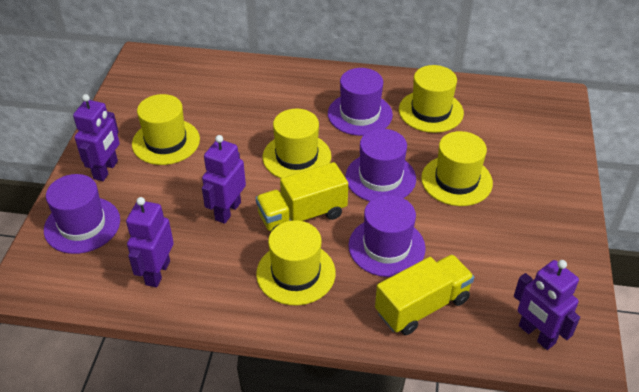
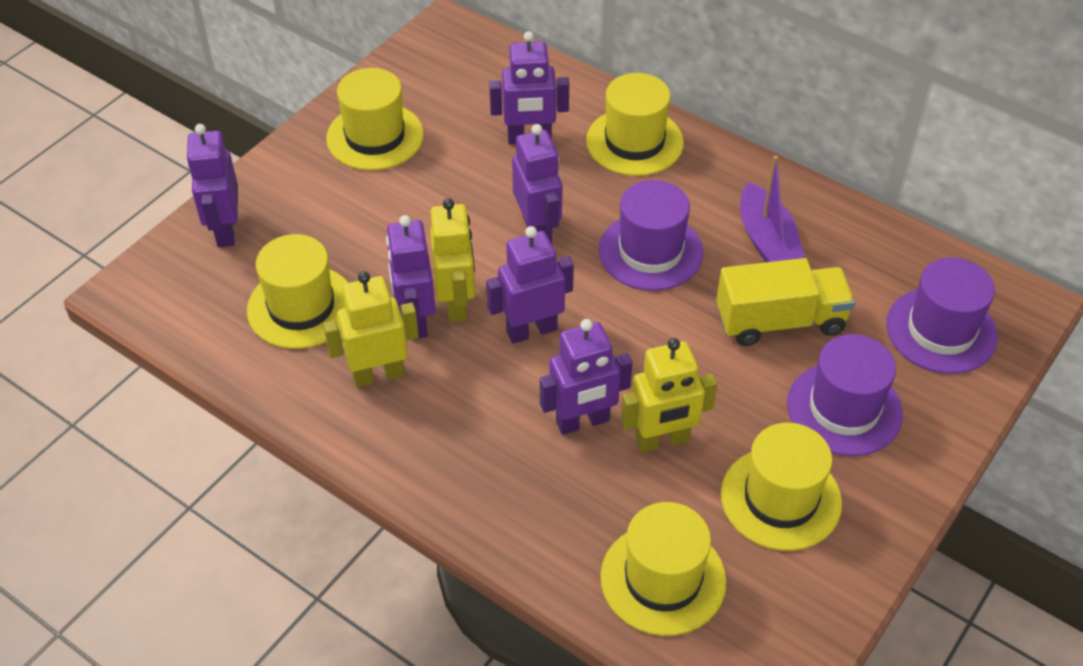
purple boat: none = 0 -> [740,155,805,262] = 1
purple hat: [44,174,120,254] [328,68,393,136] [345,129,416,202] [348,195,426,277] = 4 -> [599,180,703,291] [787,334,903,456] [886,258,998,374] = 3
purple robot: [73,94,120,181] [126,197,174,287] [202,135,246,224] [514,260,580,350] = 4 -> [186,124,238,247] [386,215,435,339] [486,226,574,344] [489,31,569,145] [512,124,562,244] [540,319,633,435] = 6
yellow robot: none = 0 -> [323,272,419,387] [430,198,475,322] [621,338,717,453] = 3
yellow truck: [256,162,348,232] [375,254,474,335] = 2 -> [716,258,855,346] = 1

